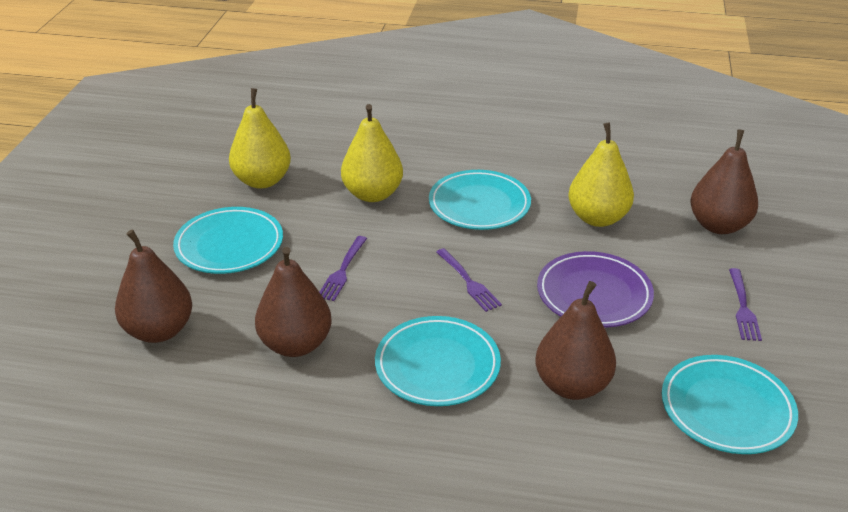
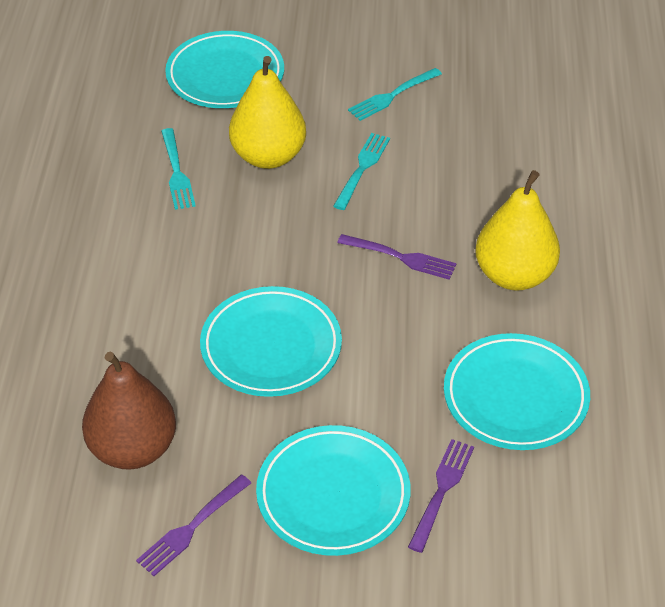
brown pear: [115,229,192,343] [255,247,332,357] [535,281,616,400] [690,129,758,234] = 4 -> [82,352,176,470] = 1
purple plate: [537,251,654,328] = 1 -> none = 0
turquoise fork: none = 0 -> [161,128,196,210] [333,133,390,210] [348,68,442,121] = 3
yellow pear: [229,88,291,189] [341,104,403,202] [568,123,634,227] = 3 -> [229,56,306,169] [475,170,560,291] = 2

